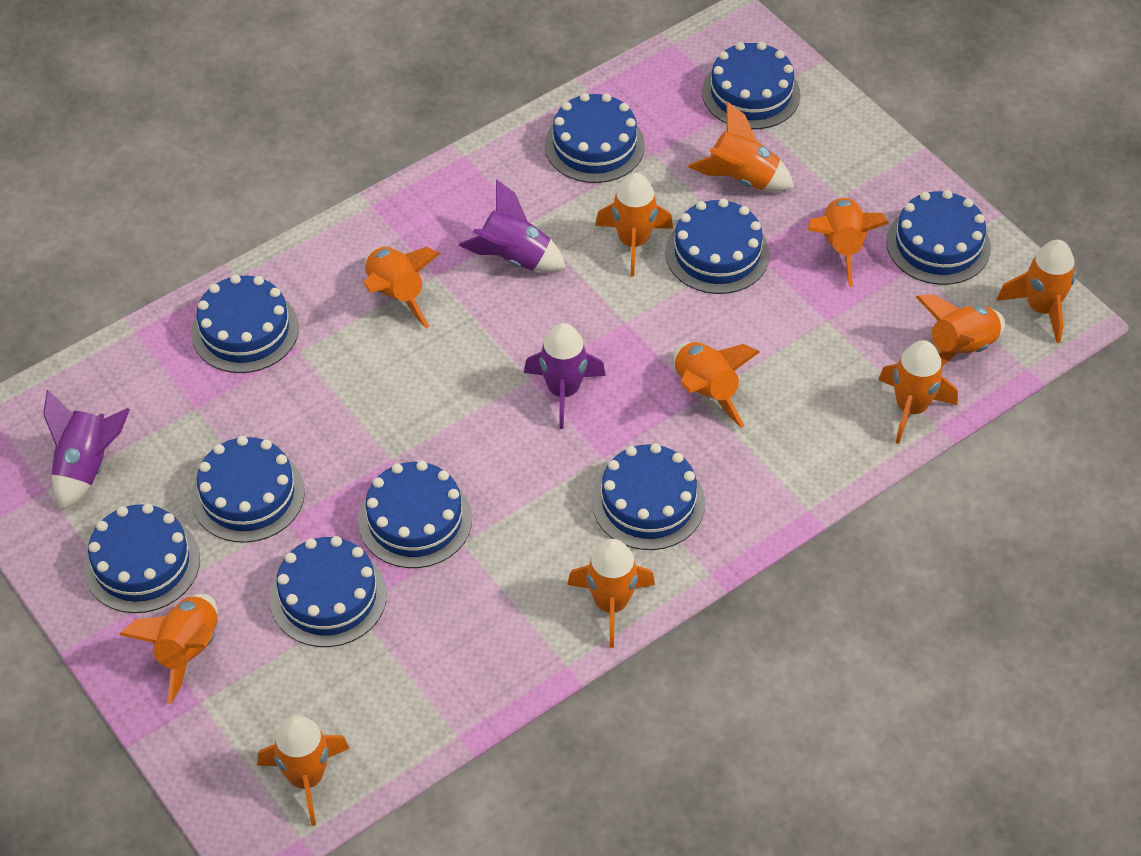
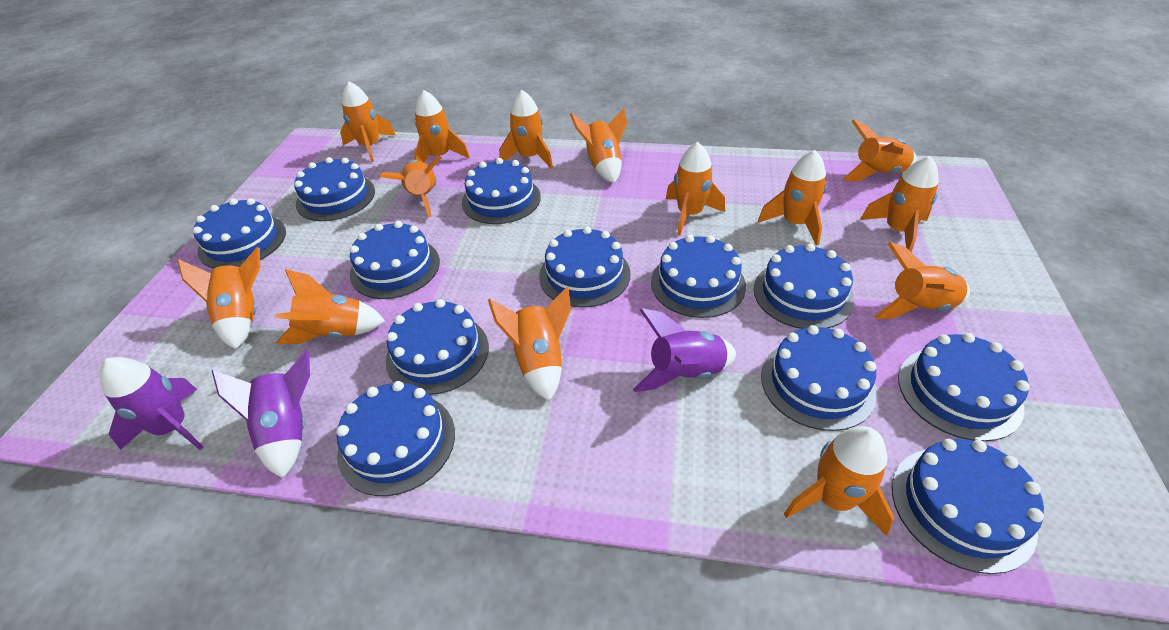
blue cake: [84,503,200,613] [191,274,299,373] [191,436,305,543] [270,536,387,647] [358,461,472,568] [545,93,645,183] [592,443,705,550] [665,198,770,294] [702,42,801,129] [886,190,991,285] = 10 -> [193,198,286,269] [294,157,375,221] [336,381,455,496] [350,221,440,299] [386,299,489,395] [462,158,541,224] [539,226,631,308] [651,235,746,318] [754,243,854,329] [761,325,877,431] [892,439,1044,574] [898,333,1030,441] = 12
orange rocket: [119,594,218,704] [258,715,350,826] [364,247,440,328] [567,539,655,648] [595,173,673,277] [673,342,760,428] [688,101,794,192] [808,198,889,287] [878,340,958,444] [916,295,1005,366] [996,240,1076,343] = 11 -> [177,247,260,350] [275,269,385,344] [340,81,395,162] [380,156,442,218] [414,90,470,163] [488,287,571,401] [499,90,553,169] [570,108,627,183] [666,142,725,236] [758,150,827,246] [784,426,894,536] [842,119,917,182] [860,156,939,252] [874,242,970,319] = 14

